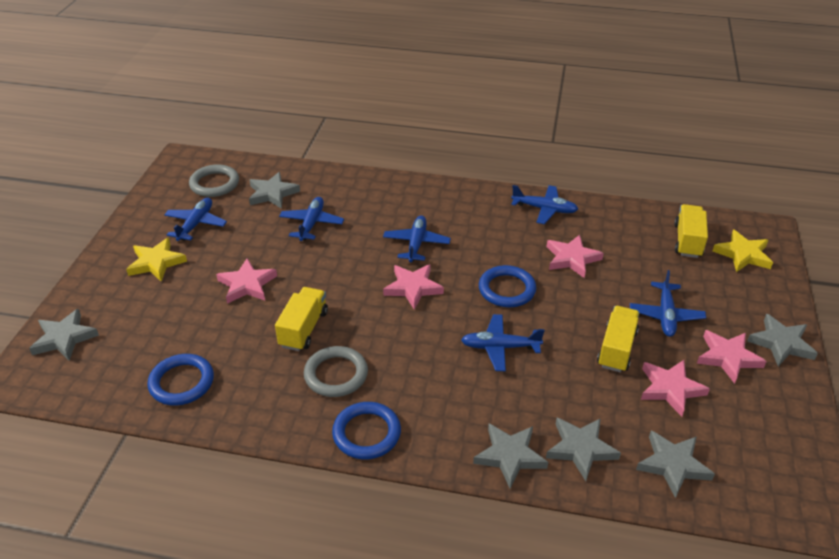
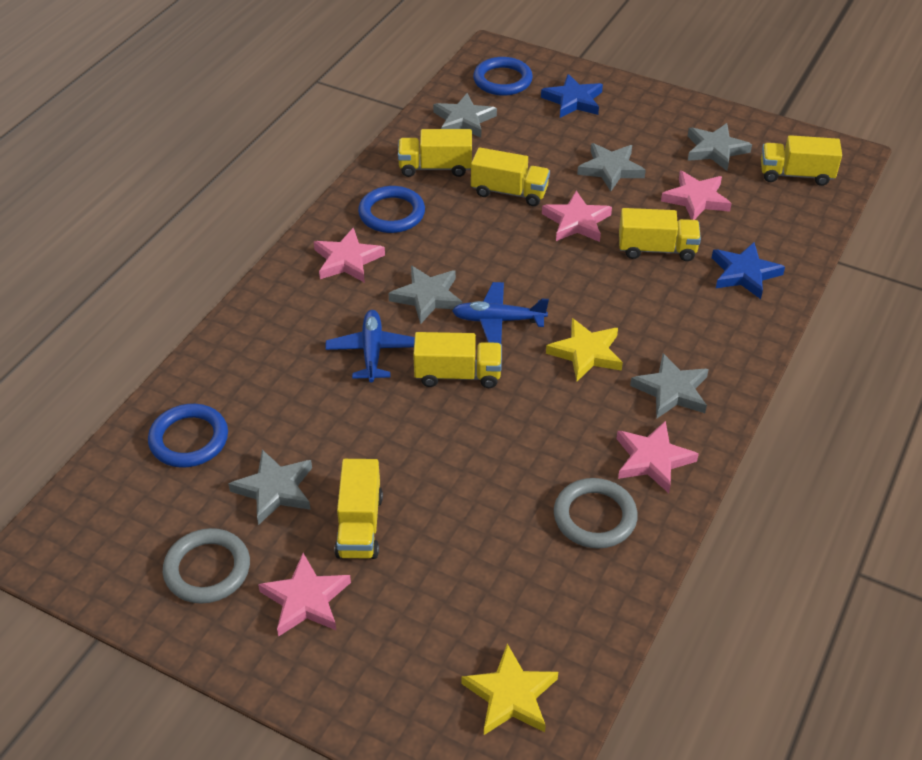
blue plane: [164,197,227,241] [279,197,344,241] [383,215,451,262] [461,314,545,371] [511,185,578,224] [630,270,706,337] = 6 -> [325,310,415,382] [452,282,549,344] = 2
blue star: none = 0 -> [541,74,603,118] [712,242,785,299] = 2
yellow truck: [275,287,328,351] [597,306,639,372] [674,204,708,258] = 3 -> [335,459,383,559] [398,129,472,177] [413,332,502,388] [471,147,550,206] [619,208,701,261] [761,135,842,186] = 6

